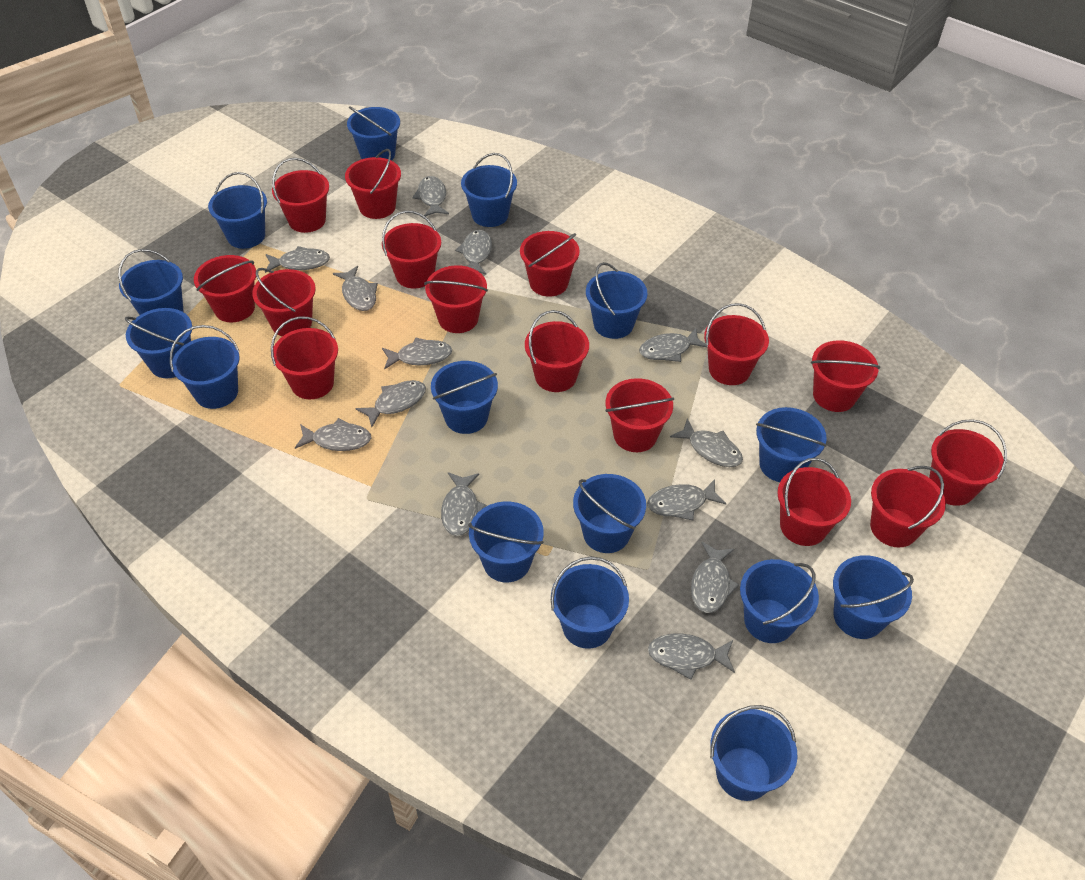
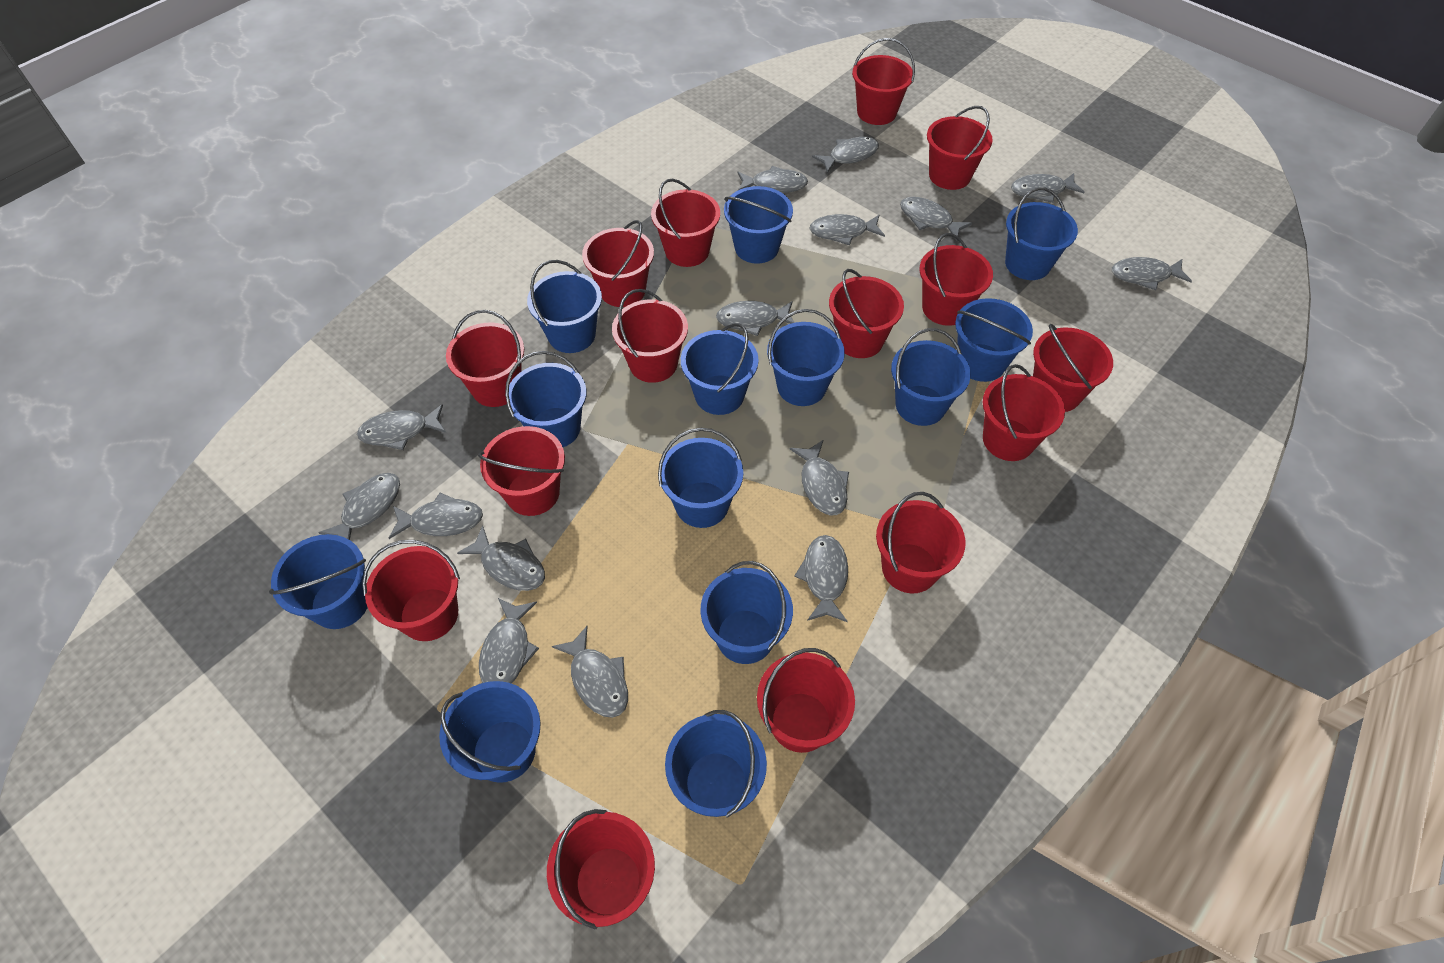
blue bucket: [118,249,183,315] [125,308,192,378] [170,325,240,409] [208,172,267,249] [347,106,400,161] [431,361,498,434] [461,153,517,227] [468,501,544,582] [551,556,629,649] [573,474,646,553] [586,262,648,339] [710,705,797,801] [740,559,819,643] [756,407,827,482] [833,555,914,639] = 15 -> [269,534,368,629] [439,681,541,783] [505,351,587,447] [527,260,602,353] [658,428,743,528] [665,710,767,818] [681,323,759,415] [701,561,793,664] [724,186,793,264] [767,309,845,406] [891,328,971,426] [955,298,1033,382] [1005,187,1078,280] = 13
grey fish: [265,246,330,273] [295,418,371,451] [333,266,378,311] [355,380,426,427] [382,337,452,370] [413,176,449,217] [441,472,486,536] [455,230,492,275] [639,328,706,362] [647,479,726,520] [648,633,735,680] [670,418,743,467] [691,542,739,613] = 13 -> [318,473,400,540] [357,404,446,450] [389,492,483,539] [457,525,545,591] [479,598,539,684] [552,626,628,718] [716,301,795,336] [737,166,808,193] [790,440,849,515] [794,535,848,622] [809,214,885,245] [812,137,879,173] [900,197,972,241] [1011,173,1085,203] [1112,257,1192,290] = 15

